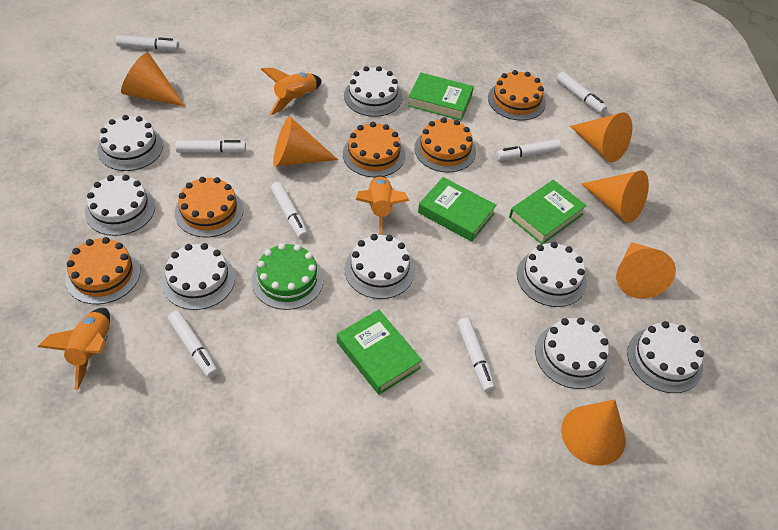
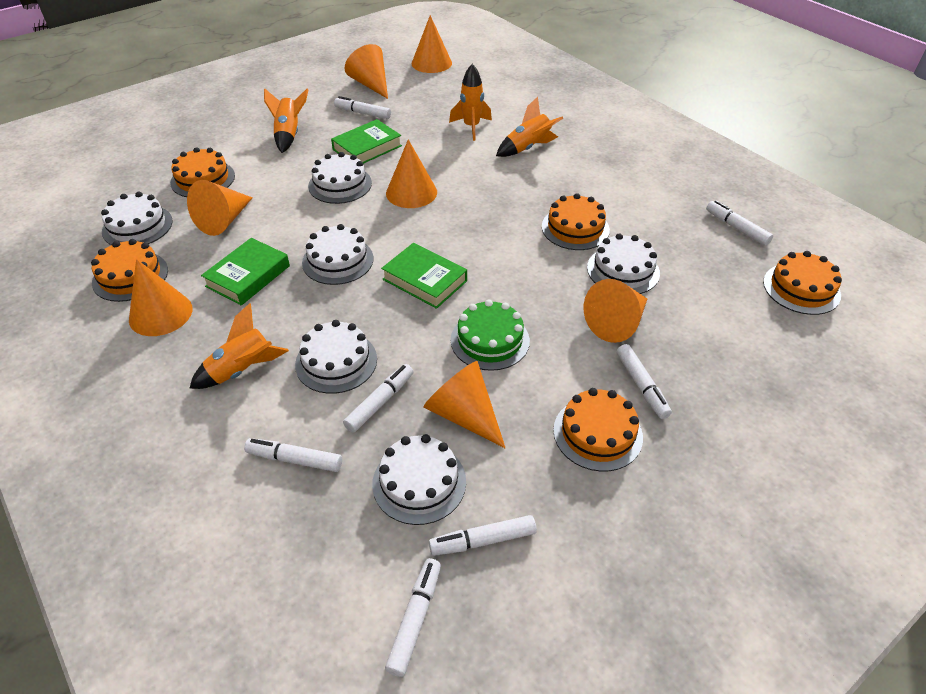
green book: [337,309,422,395] [408,73,474,121] [418,177,497,242] [509,180,587,244] = 4 -> [201,238,290,305] [331,119,402,164] [381,243,467,309] = 3
orange cone: [121,53,185,106] [273,116,338,166] [561,399,626,466] [570,113,632,162] [581,170,649,223] [616,242,676,299] = 6 -> [129,259,192,336] [187,180,252,236] [344,44,388,99] [386,139,437,208] [412,15,452,73] [424,361,505,448] [584,279,647,343] = 7
orange rocket: [38,308,110,390] [261,68,322,115] [356,175,409,235] = 3 -> [189,303,289,389] [264,88,308,153] [449,64,492,141] [496,97,563,157] = 4
white cake: [85,175,155,236] [97,115,163,171] [162,243,235,310] [344,66,403,117] [344,234,415,299] [517,242,587,307] [535,318,610,389] [627,321,704,393] = 8 -> [101,191,173,245] [295,320,377,394] [302,224,373,285] [308,152,372,204] [372,434,466,525] [587,233,660,294] = 6

